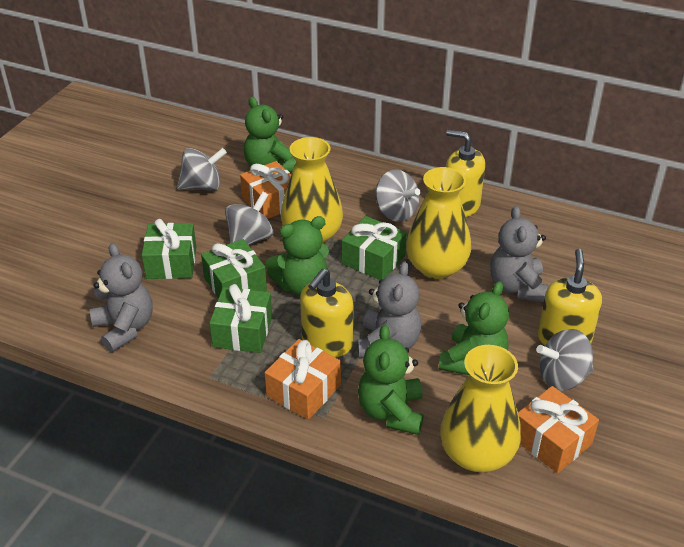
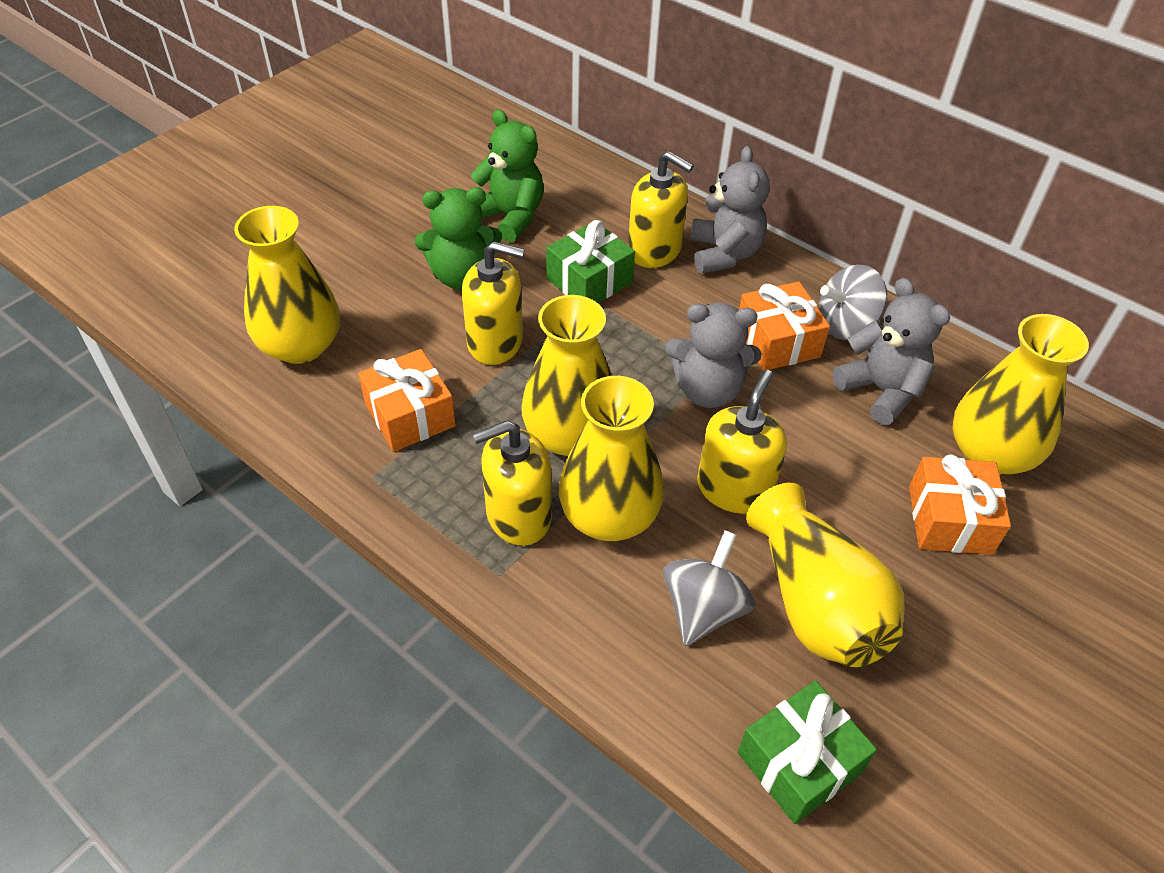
green gift: [142,219,196,279] [201,239,267,298] [209,284,272,353] [342,216,407,280] = 4 -> [546,220,635,303] [738,680,877,824] = 2
green teddy bear: [244,97,296,172] [266,216,330,296] [358,325,424,435] [438,281,509,375] = 4 -> [415,187,502,290] [470,109,544,242] = 2
grey spinning top: [177,148,227,191] [225,191,274,245] [376,169,420,222] [536,329,594,391] = 4 -> [663,530,755,646] [819,264,887,340] = 2
yellow soap dispenser: [300,268,353,357] [446,130,485,217] [538,249,602,346] = 3 -> [462,241,525,365] [473,420,552,546] [628,151,694,268] [697,370,787,514] = 4
yellow vase: [281,137,343,244] [406,167,471,279] [440,345,521,472] = 3 -> [234,206,340,364] [521,295,613,456] [559,376,664,541] [746,483,905,667] [952,314,1089,474] = 5

